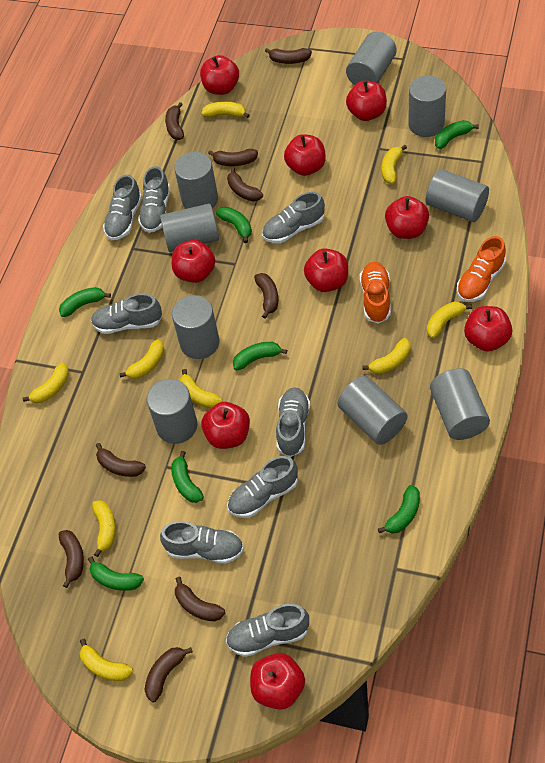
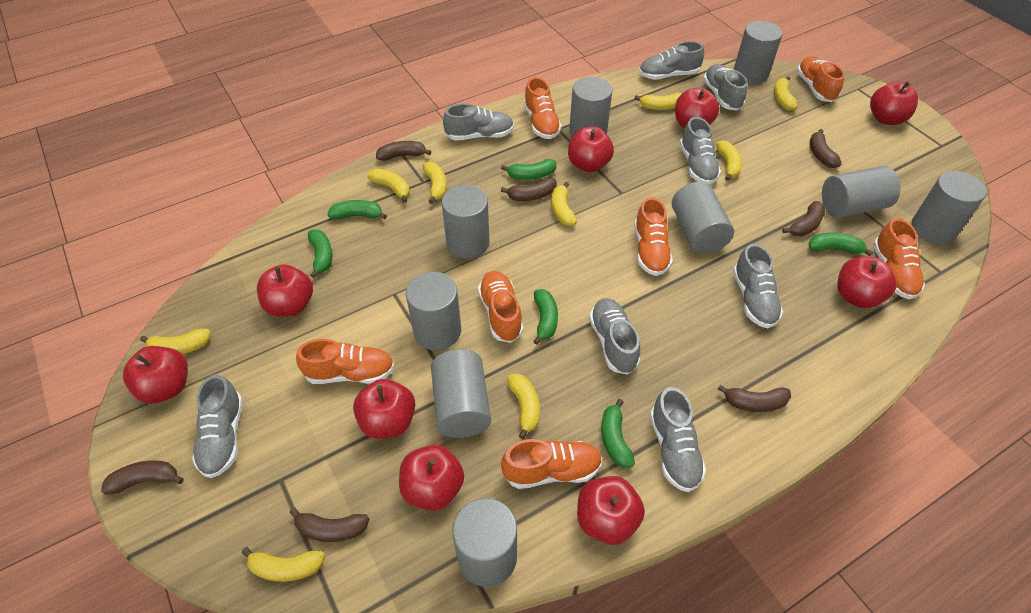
brown banana: [59,530,84,588] [96,443,146,477] [144,647,193,702] [165,102,184,140] [175,577,225,621] [208,149,258,166] [227,167,263,202] [254,273,278,319] [265,48,312,64] = 9 -> [101,460,184,495] [289,508,369,542] [376,141,431,161] [501,178,557,201] [718,385,791,412] [782,201,825,237] [810,129,842,168] = 7
green banana: [59,287,111,317] [88,557,144,591] [171,451,204,503] [216,207,252,243] [233,342,287,370] [378,485,420,534] [435,120,479,149] = 7 -> [308,229,333,278] [327,200,387,219] [501,159,556,180] [534,289,558,345] [601,399,635,468] [809,233,873,256] = 6
orange shoe: [360,262,391,324] [457,236,506,302] = 2 -> [296,339,395,384] [478,271,523,343] [501,439,602,489] [524,77,562,139] [634,197,673,276] [797,56,845,102] [873,218,925,300] = 7

